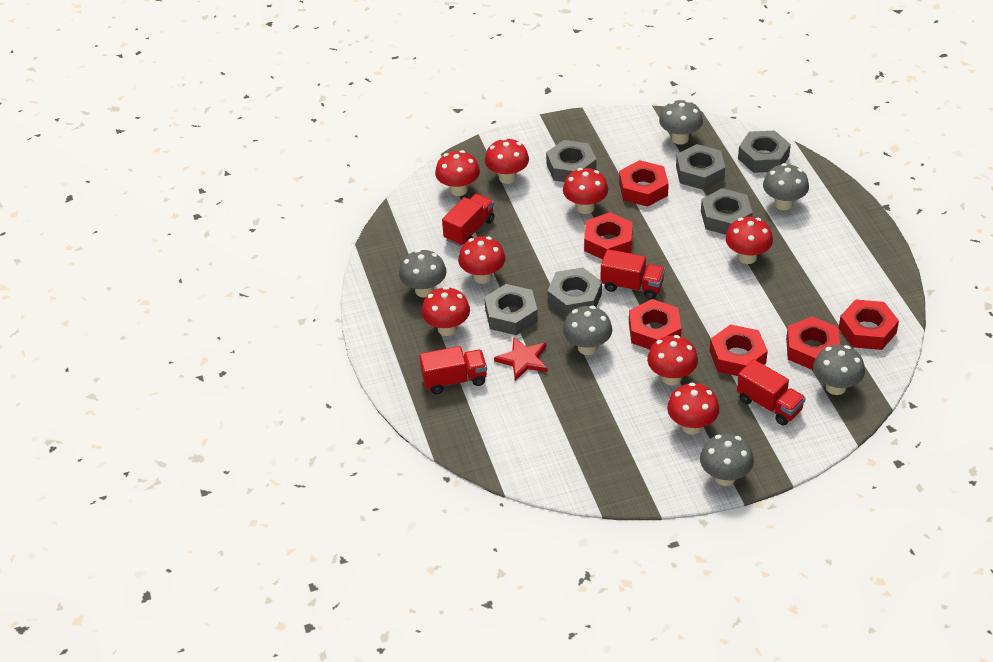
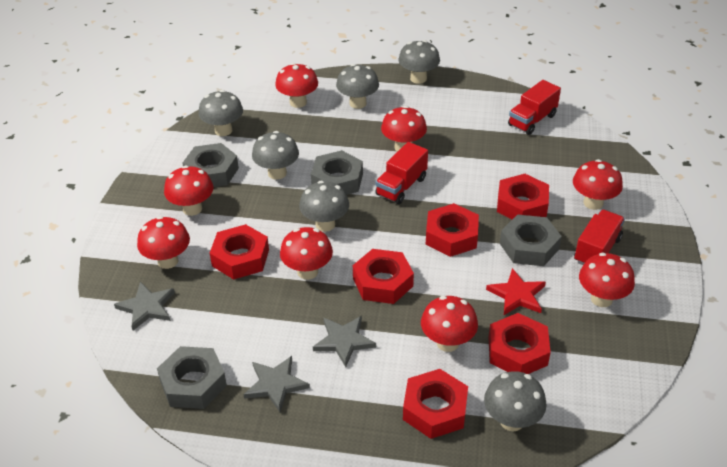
grey nut: [484,284,538,335] [546,140,596,182] [548,267,602,317] [676,144,725,190] [701,188,753,235] [738,131,791,173] = 6 -> [157,346,227,409] [182,143,239,187] [311,150,363,195] [500,214,562,266] = 4
grey star: none = 0 -> [114,281,175,330] [244,356,310,412] [313,316,376,367] = 3
red truck: [419,346,487,394] [442,194,494,246] [601,249,665,299] [737,359,806,426] = 4 -> [376,142,428,204] [508,80,561,135] [574,210,625,265] = 3

